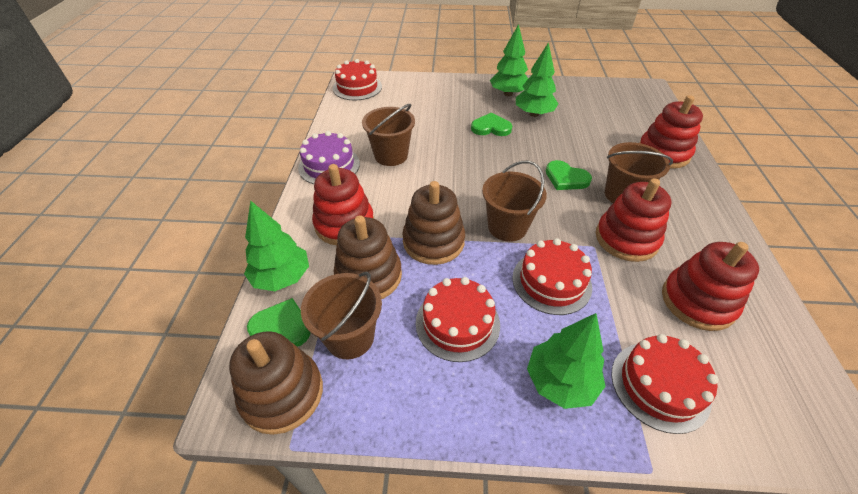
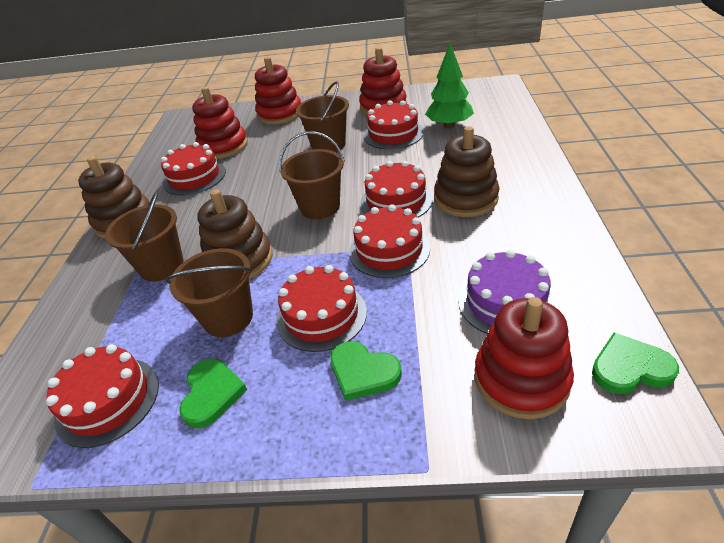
green tree: [244,200,309,291] [490,24,528,96] [516,42,558,117] [527,313,606,409] = 4 -> [425,44,474,128] = 1
red cake: [333,59,382,100] [416,277,500,362] [512,238,592,315] [611,334,719,434] = 4 -> [46,344,159,448] [161,142,226,195] [276,265,367,352] [349,204,430,278] [360,161,433,217] [364,100,424,149] = 6

